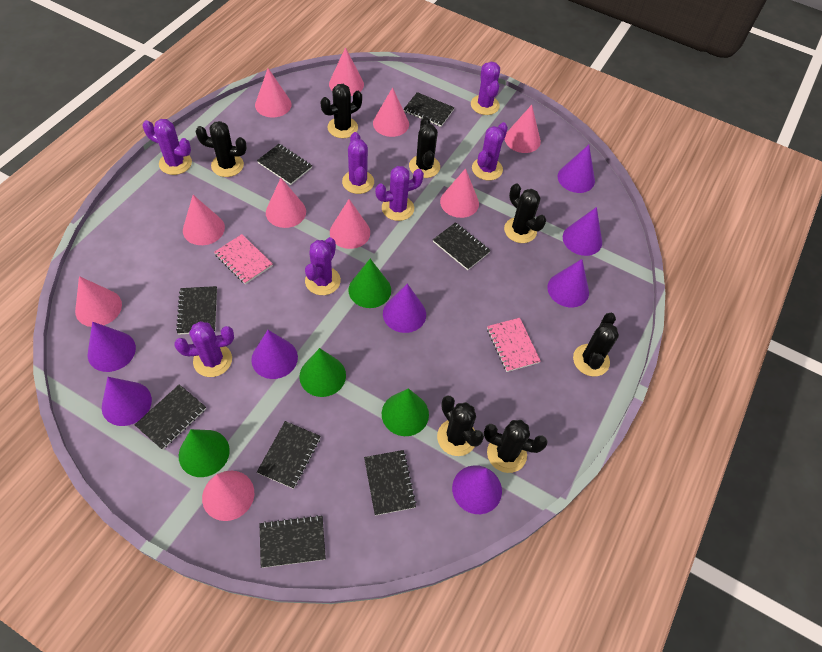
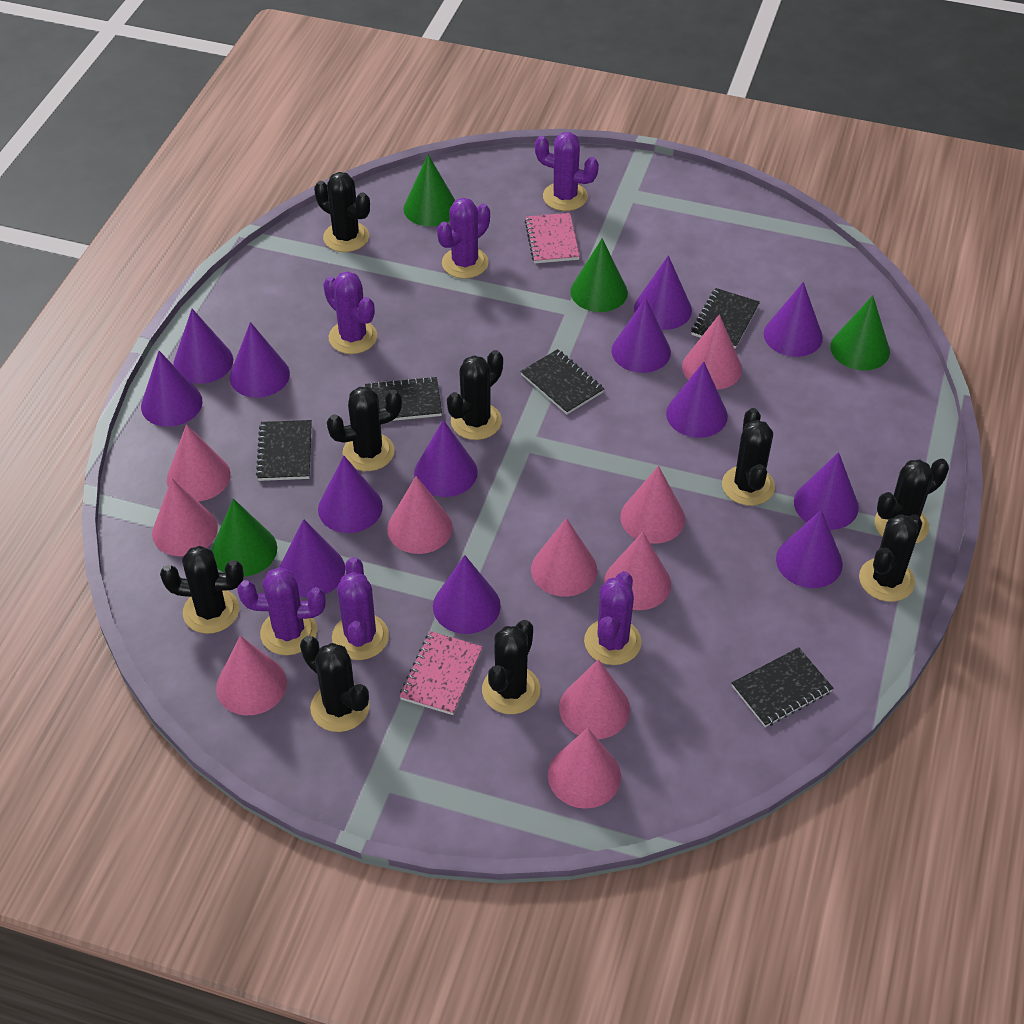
black cactus: [195,121,247,177] [321,84,362,138] [409,117,440,178] [437,396,484,456] [484,420,548,473] [504,183,546,243] [573,313,619,376] = 7 -> [160,546,244,634] [300,636,370,732] [314,172,370,252] [327,387,402,471] [447,350,503,440] [482,620,540,714] [722,408,775,506] [859,514,922,602] [875,459,949,544] = 9
black notebook: [135,385,206,450] [176,286,217,335] [257,144,312,185] [257,421,321,489] [260,515,326,568] [364,450,416,516] [404,92,454,127] [433,222,491,270] = 8 -> [256,420,312,481] [365,376,442,421] [520,349,604,414] [691,288,760,349] [732,647,834,727] = 5
purple cactus: [143,119,192,175] [174,321,234,377] [305,237,341,295] [342,132,374,194] [375,166,424,221] [471,62,500,115] [472,122,508,180] = 7 -> [237,567,326,655] [323,271,377,354] [332,557,389,660] [437,198,490,279] [535,132,599,211] [584,571,642,665] = 6
purple cone: [88,322,136,372] [102,377,152,426] [251,330,298,379] [383,284,426,333] [452,465,502,514] [547,259,589,307] [558,145,595,193] [563,207,602,256] = 8 -> [141,351,203,427] [173,309,233,384] [230,322,290,398] [280,519,345,597] [318,456,383,533] [414,420,478,497] [433,555,501,634] [612,298,671,373] [634,255,692,330] [666,362,728,438] [764,282,823,357] [776,510,843,588] [794,452,859,530] = 13

